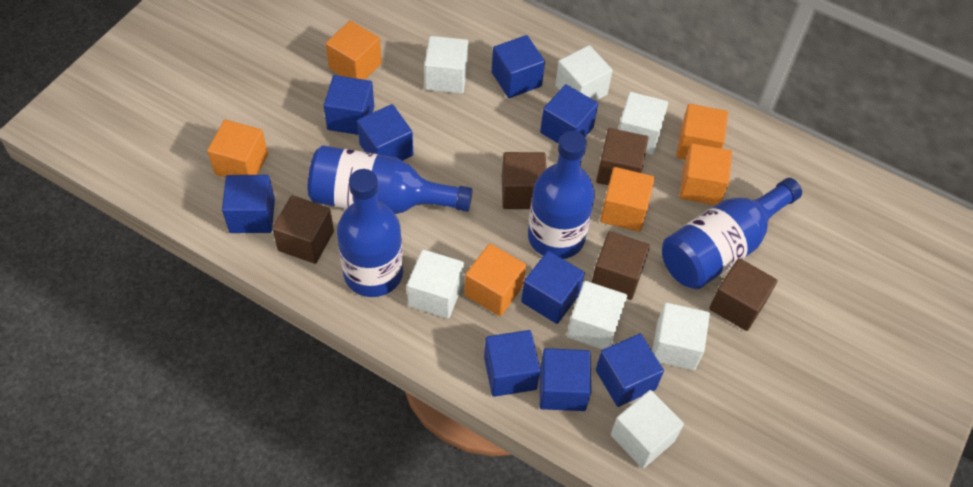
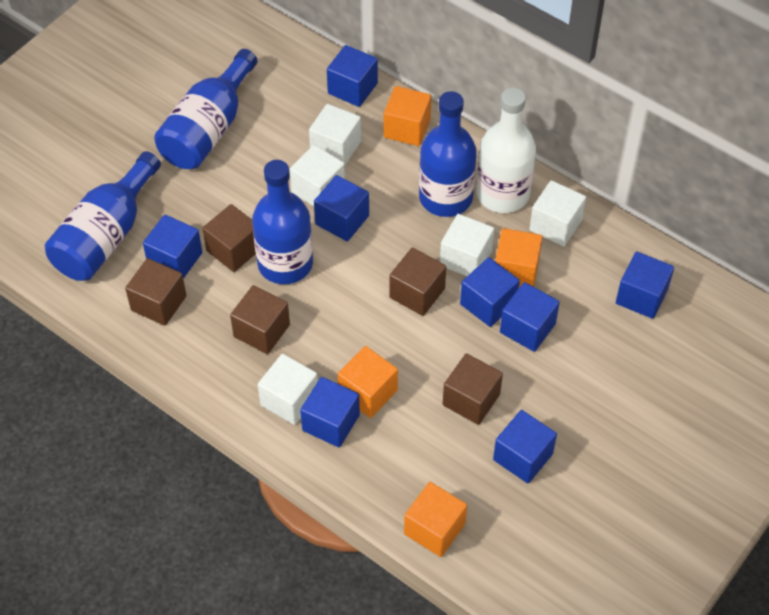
blue cube: [222,175,275,233] [324,75,374,135] [357,104,413,161] [484,330,540,397] [492,35,545,98] [521,251,585,324] [540,84,598,144] [540,348,591,411] [596,334,664,407] = 9 -> [143,215,202,279] [300,377,360,447] [314,175,369,241] [327,45,378,107] [460,257,520,327] [493,410,557,483] [500,282,560,352] [616,251,674,319] = 8
orange cube: [207,120,268,178] [326,21,382,80] [465,244,526,316] [600,167,655,232] [676,104,728,160] [679,143,732,205] = 6 -> [338,346,398,418] [384,86,431,146] [404,482,467,557] [495,228,542,288] = 4
white bottle: none = 0 -> [476,88,536,213] = 1
white cube: [407,249,464,319] [424,36,468,94] [555,45,613,101] [567,281,627,350] [611,390,684,469] [618,92,668,155] [652,302,710,370] = 7 -> [258,354,318,425] [290,145,345,206] [309,104,361,165] [440,214,494,276] [529,180,586,246] = 5

